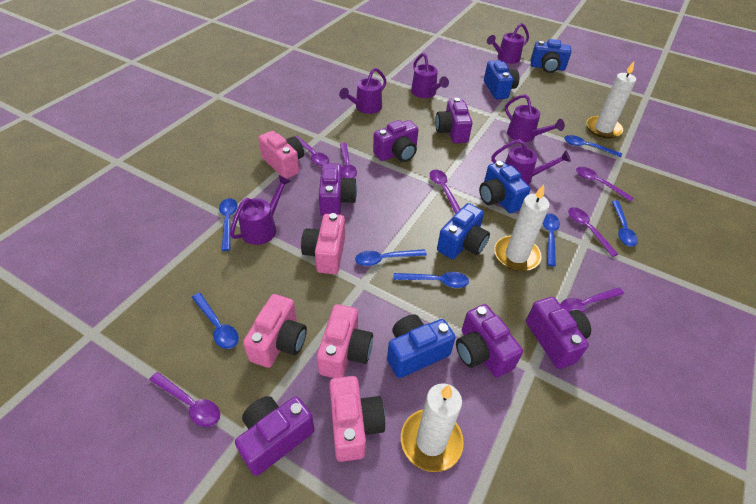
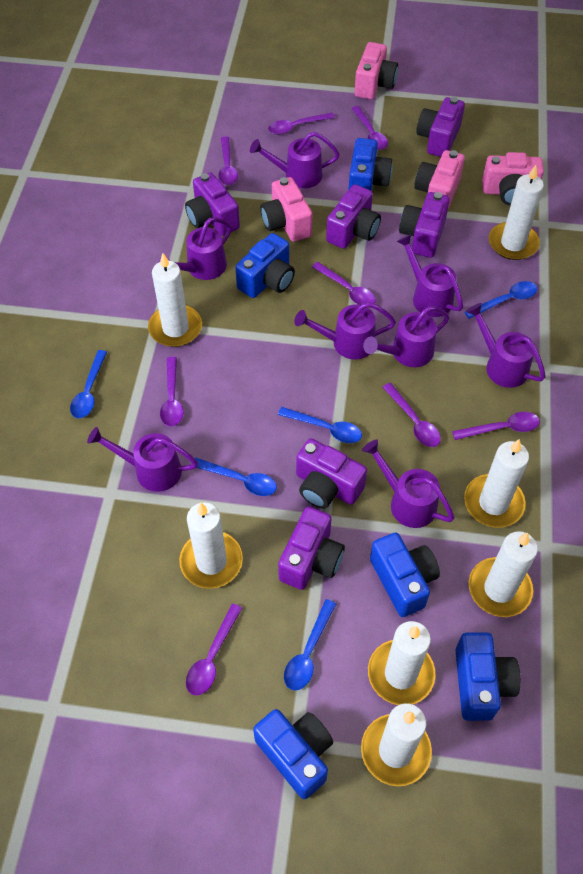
blue spoon: [192,293,239,349] [219,198,237,251] [355,249,427,266] [393,272,469,288] [543,213,560,267] [564,135,622,157] [612,200,638,246] = 7 -> [70,350,107,418] [195,457,277,496] [278,407,362,443] [284,599,336,691] [465,281,537,319] = 5
pink camera: [243,294,307,368] [258,131,304,179] [301,213,345,274] [317,304,373,378] [329,376,385,462] = 5 -> [261,177,312,242] [354,42,398,99] [414,150,465,209] [482,152,544,206] = 4
purple spoon: [149,372,220,427] [295,136,329,166] [340,143,357,178] [430,170,460,214] [560,287,624,313] [568,207,618,257] [576,167,634,202] = 7 -> [160,357,183,427] [186,603,242,696] [218,136,238,185] [268,113,335,135] [312,262,376,305] [352,106,388,150] [383,383,441,447] [452,412,540,440] = 8
purple watering can: [230,175,291,245] [339,68,387,114] [411,53,449,98] [487,23,529,64] [491,139,571,185] [505,94,565,142] = 6 -> [87,427,198,492] [158,217,232,280] [250,132,340,188] [294,302,396,359] [362,440,454,528] [363,306,450,367] [397,234,463,317] [466,303,546,388] = 8
white candle: [401,383,464,472] [494,184,550,271] [587,62,636,138] = 3 -> [148,253,202,347] [179,503,243,589] [361,703,432,786] [368,621,436,705] [464,439,529,528] [469,531,538,617] [489,165,544,260] = 7

